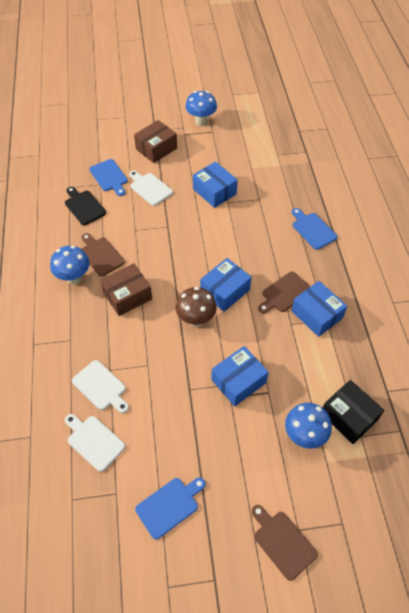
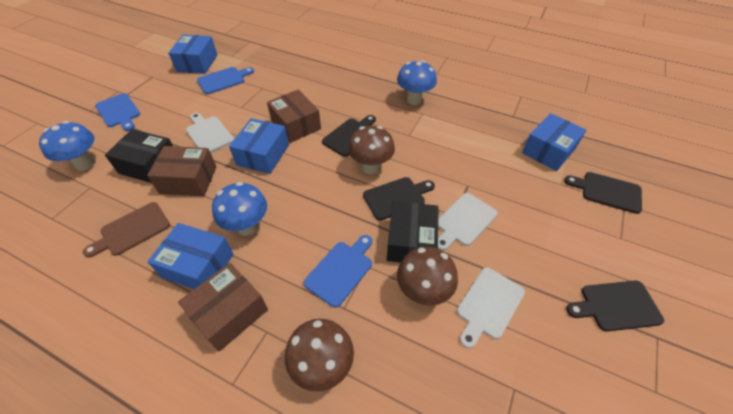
black box: [323,380,384,444] = 1 -> [105,129,173,183] [387,201,438,263] = 2
black cutting board: [65,187,106,225] = 1 -> [322,115,376,157] [363,177,435,221] [564,172,642,214] [566,281,664,332] = 4
brown box: [100,263,152,316] [134,120,177,163] = 2 -> [147,146,216,196] [178,263,268,352] [267,89,321,143] = 3
brown cutting board: [82,233,125,276] [252,505,318,581] [258,271,311,313] = 3 -> [83,202,170,258] = 1
brown mushroom: [176,287,217,327] = 1 -> [285,319,354,391] [348,126,395,174] [397,247,458,306] = 3

